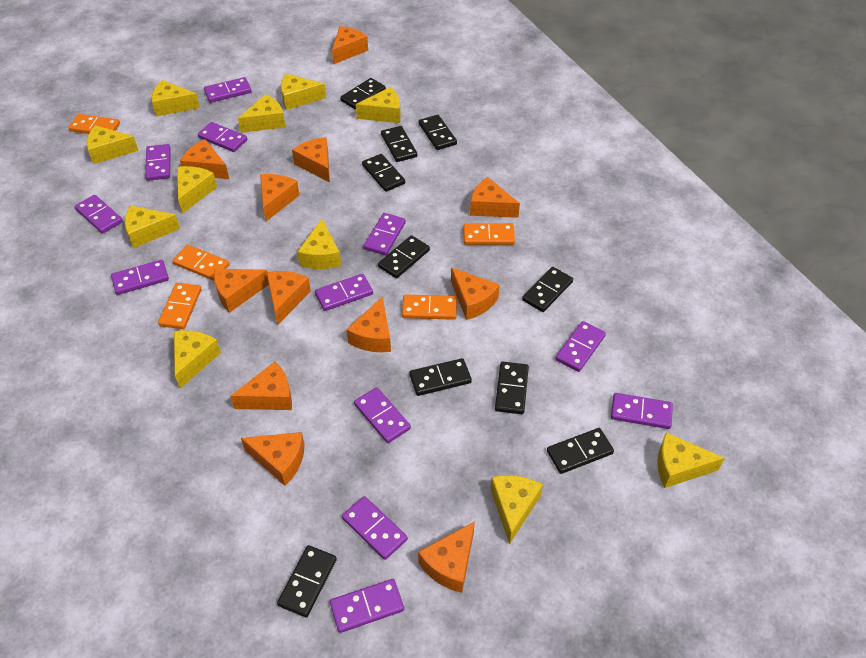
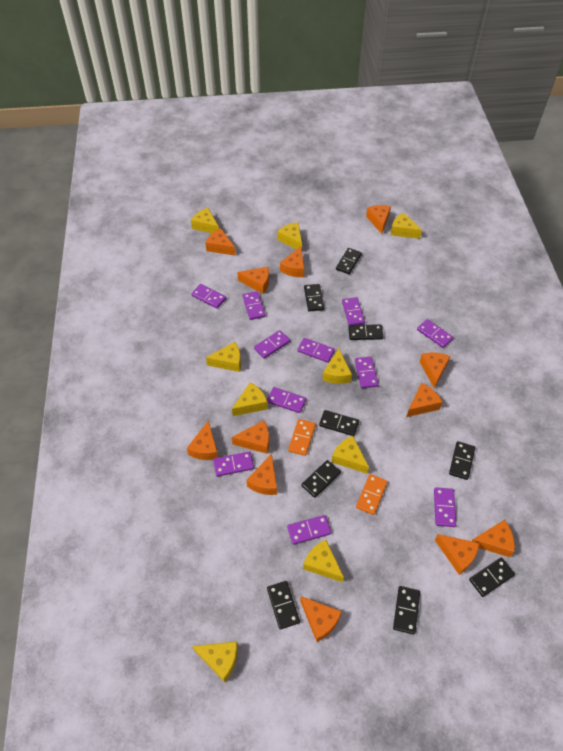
black domino: [277,545,337,618] [340,78,386,109] [362,154,405,192] [378,235,430,278] [381,126,417,162] [409,358,472,396] [419,115,457,150] [495,362,529,414] [522,267,573,312] [547,428,614,474] = 10 -> [267,581,300,630] [301,460,341,498] [304,284,324,311] [319,410,359,436] [336,248,362,274] [348,324,383,340] [393,586,420,635] [449,441,475,480] [469,557,515,597] = 9
orange domino: [68,114,120,134] [158,283,201,329] [173,245,230,281] [402,294,457,320] [463,224,515,245] = 5 -> [288,419,316,456] [356,474,388,515] = 2
purple domino: [75,195,123,234] [111,260,169,295] [145,144,170,181] [198,122,247,152] [204,77,252,103] [315,274,373,311] [330,579,404,633] [342,496,408,560] [354,387,411,443] [364,213,406,255] [555,321,606,372] [611,393,673,429] = 12 -> [191,284,226,308] [213,451,254,477] [243,291,265,320] [254,330,290,359] [267,387,306,413] [287,515,331,545] [297,338,335,363] [342,297,365,325] [355,357,378,388] [417,319,454,348] [434,487,456,527] = 11
yellow cheese: [87,125,139,164] [125,205,180,248] [152,80,200,116] [174,330,221,388] [177,166,217,214] [238,94,285,133] [281,74,326,110] [297,219,341,269] [356,87,401,123] [490,475,543,544] [657,432,724,488] = 11 -> [191,208,219,233] [192,642,238,682] [206,342,241,372] [232,382,268,416] [277,222,302,250] [303,540,344,582] [323,348,352,384] [332,436,369,474] [391,212,422,239] = 9

